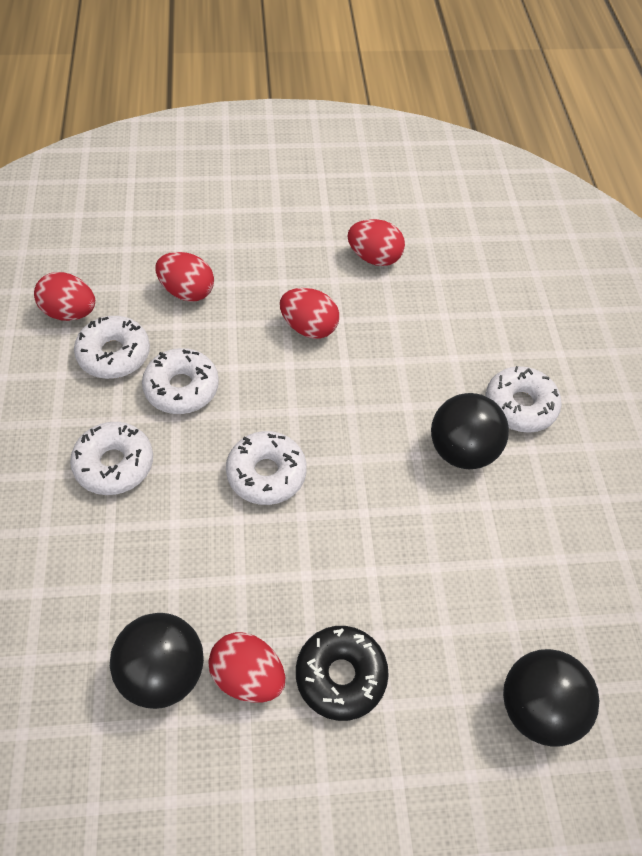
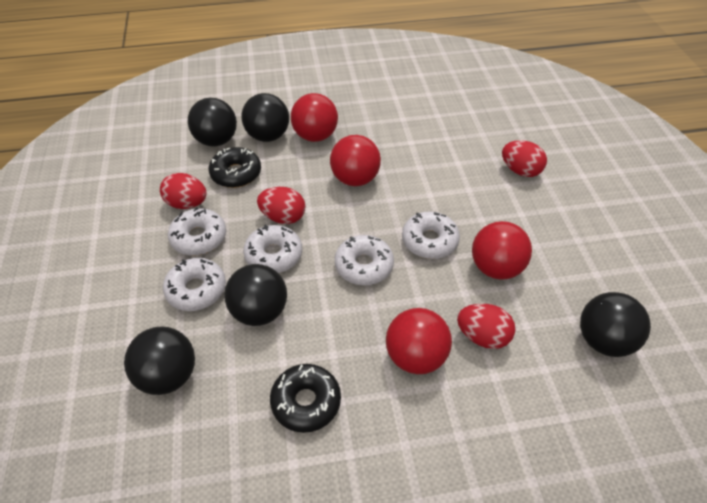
black ball: [110,613,204,709] [431,393,509,469] [503,649,599,747] = 3 -> [124,326,195,395] [188,98,237,147] [224,264,287,326] [242,93,289,142] [580,292,651,357] = 5
black donut: [296,626,389,721] = 1 -> [209,147,261,188] [270,364,341,433] = 2
red ball: none = 0 -> [291,93,338,142] [330,135,381,186] [386,308,452,374] [472,221,532,280] = 4
red egg: [34,272,95,321] [156,252,214,302] [208,632,285,703] [280,288,339,339] [347,219,405,266] = 5 -> [160,173,206,209] [257,187,305,224] [457,304,515,349] [502,140,547,177] = 4

